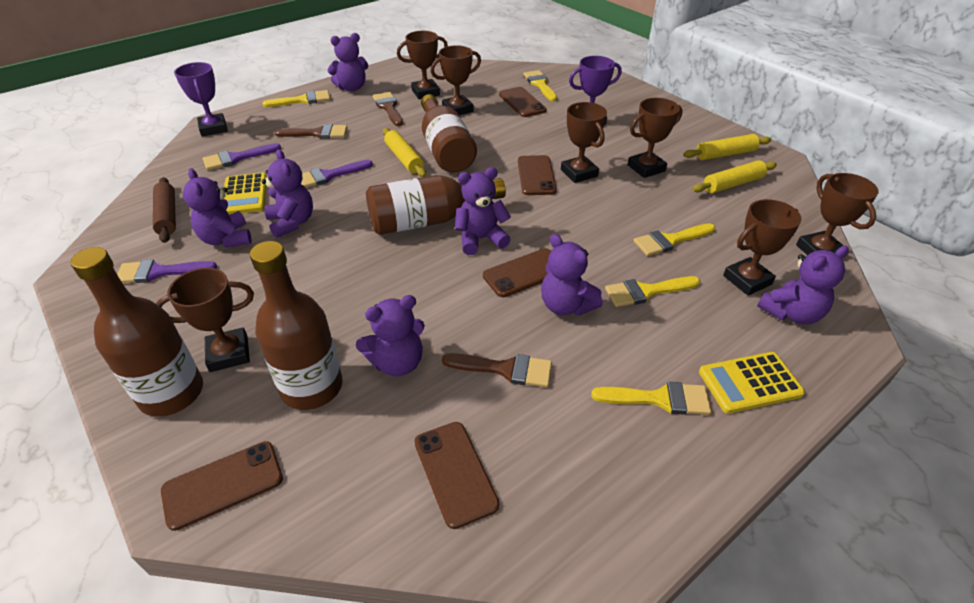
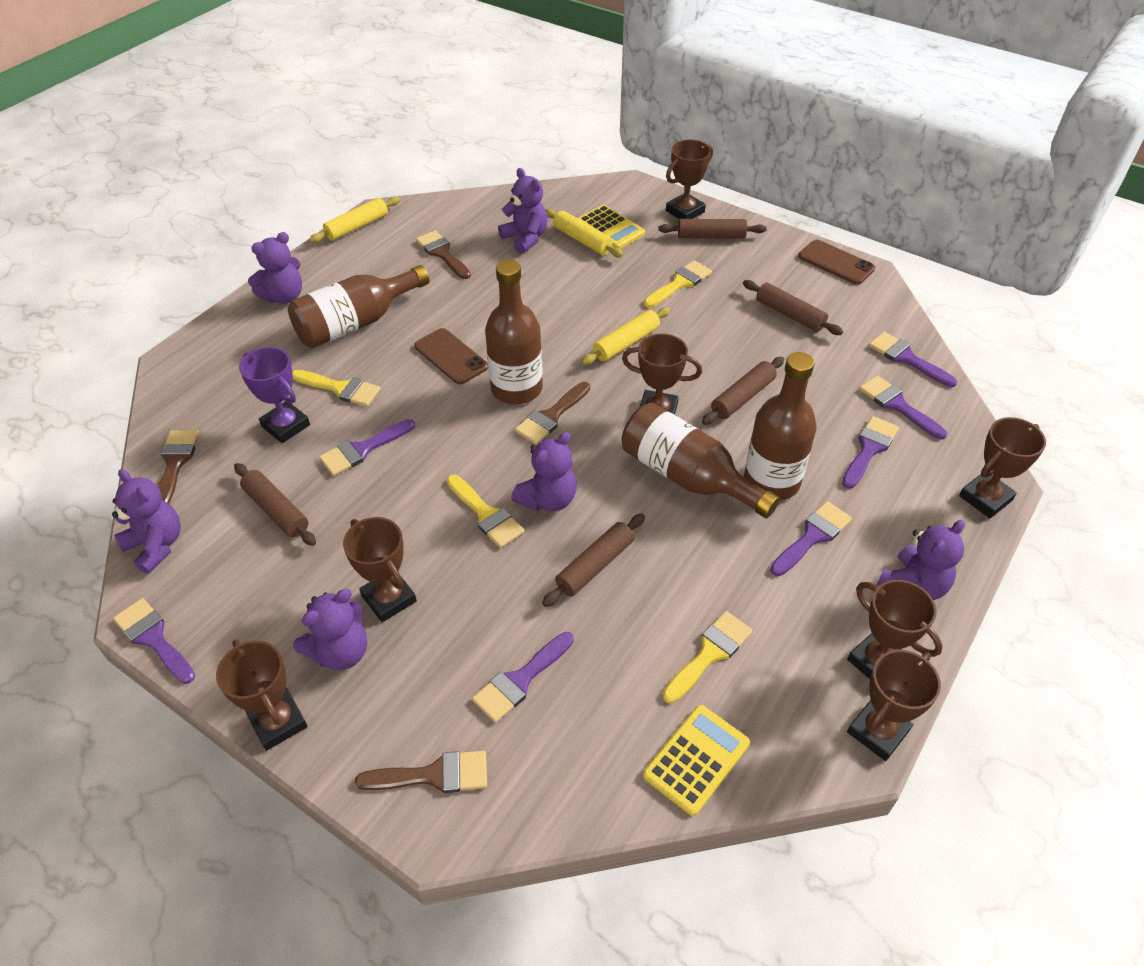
brown brush: [275,124,347,139] [373,92,403,126] [442,353,552,387] = 3 -> [158,430,199,504] [355,751,487,793] [416,231,471,279] [515,382,590,444] = 4
brown phone: [161,441,283,531] [414,422,500,529] [483,248,551,297] [499,87,547,117] [518,155,557,195] = 5 -> [415,328,488,384] [798,240,875,285] = 2
brown rolling pin: [153,177,176,243] = 1 -> [234,463,316,546] [542,513,645,607] [658,219,767,238] [702,357,784,425] [743,280,843,335] = 5
purple brush: [117,259,217,283] [203,143,281,170] [301,160,373,188] = 3 -> [113,598,195,684] [319,419,415,476] [472,632,574,723] [770,501,852,576] [842,416,899,489] [859,375,947,440] [869,332,957,387] = 7
purple teddy bear: [183,168,252,248] [262,149,313,238] [327,33,368,91] [356,295,425,376] [455,167,511,255] [541,234,603,316] [757,245,849,324] = 7 -> [112,469,181,574] [248,232,302,304] [293,589,367,670] [498,168,548,254] [511,432,577,511] [877,520,965,600] = 6
purple trophy: [174,62,228,136] [569,56,622,125] = 2 -> [239,347,310,443] = 1
yellow brush: [263,90,330,107] [523,70,557,101] [591,382,711,415] [605,276,700,307] [633,223,715,256] = 5 -> [292,370,381,407] [447,475,525,548] [644,260,712,308] [662,611,753,703] = 4

